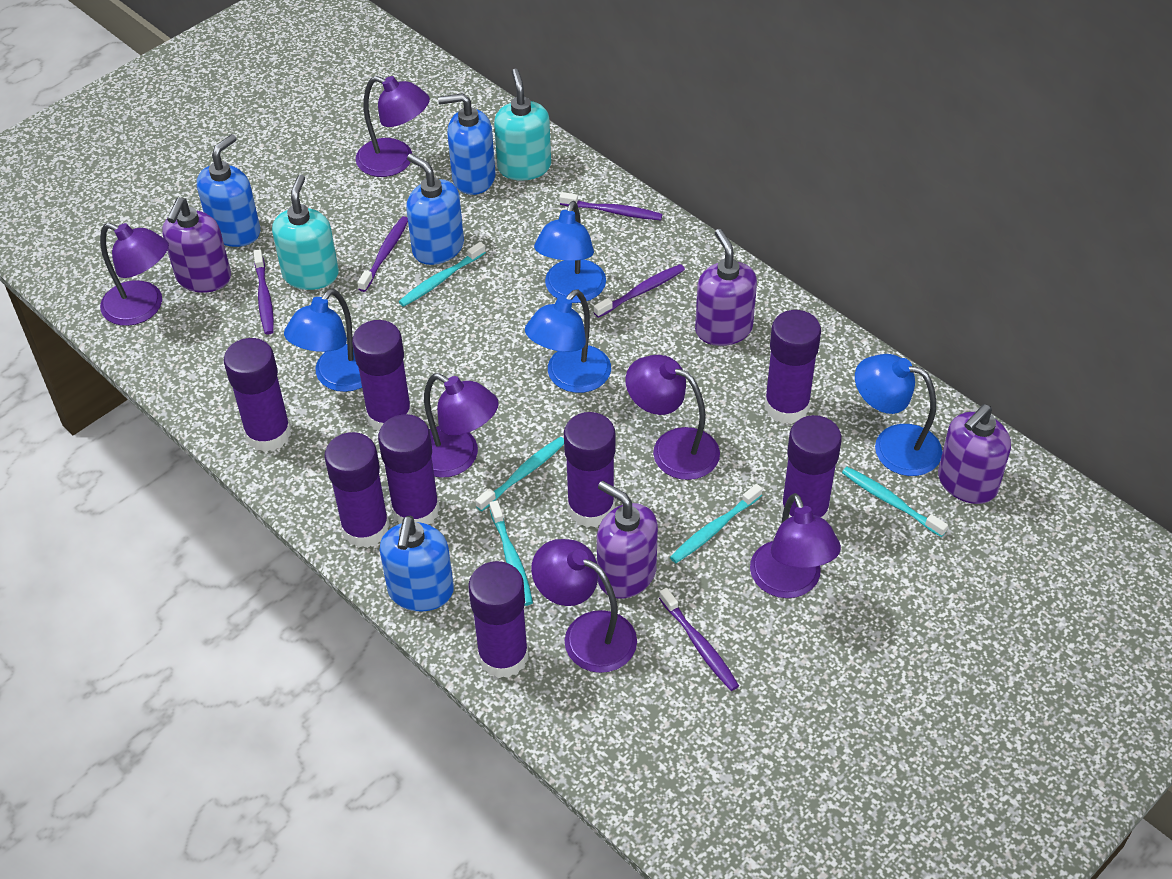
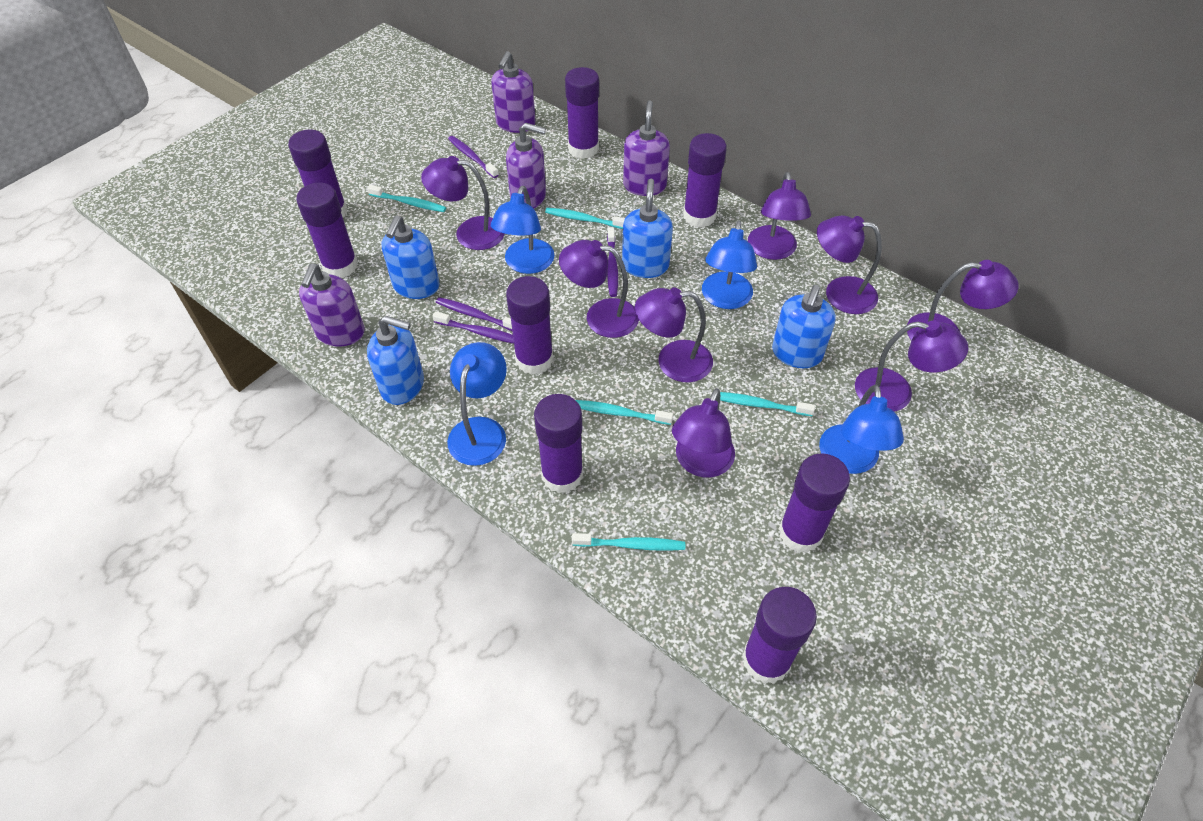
purple lamp: [100,223,169,326] [355,76,430,177] [424,373,499,478] [531,539,637,673] [625,355,720,480] [750,493,841,598] = 6 -> [421,156,505,250] [559,240,639,338] [635,287,713,383] [672,388,735,478] [748,172,811,260] [817,215,882,314] [855,320,969,412] [907,260,1019,341] = 8
purple toothbrush: [253,249,274,335] [357,216,408,292] [559,192,662,220] [594,264,685,318] [659,588,739,691] = 5 -> [433,311,514,344] [436,297,512,331] [448,136,498,178] [607,227,618,297] = 4
turquoise soap dispenser: [272,175,339,290] [494,69,551,181] = 2 -> none = 0

